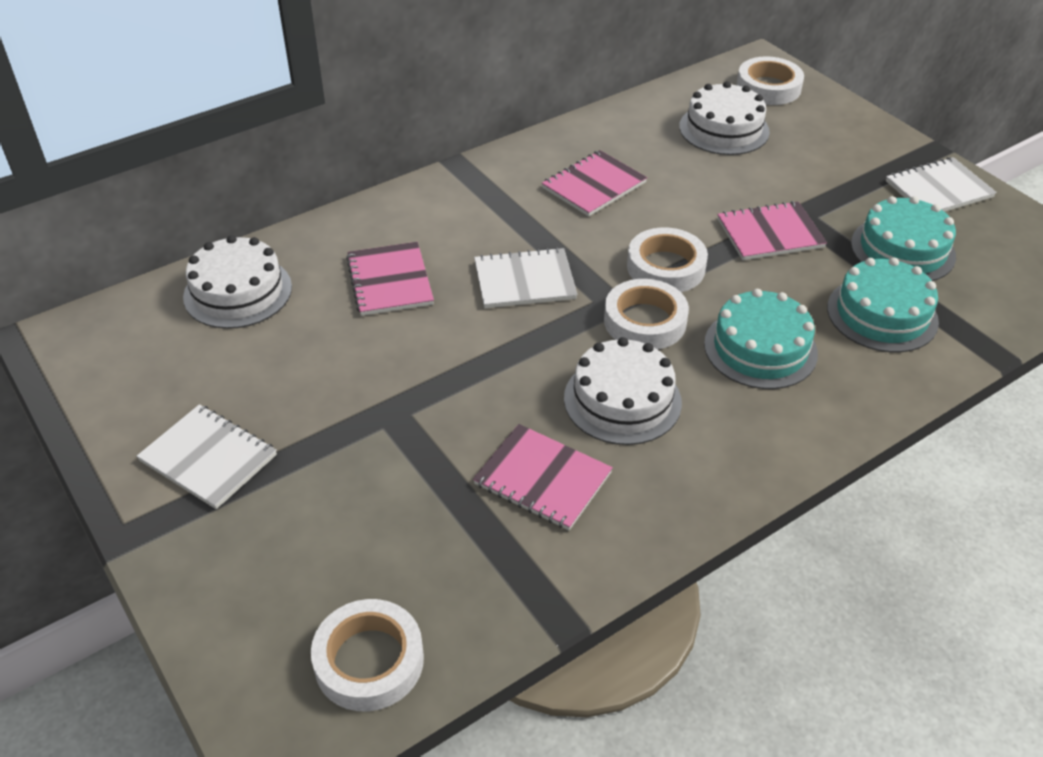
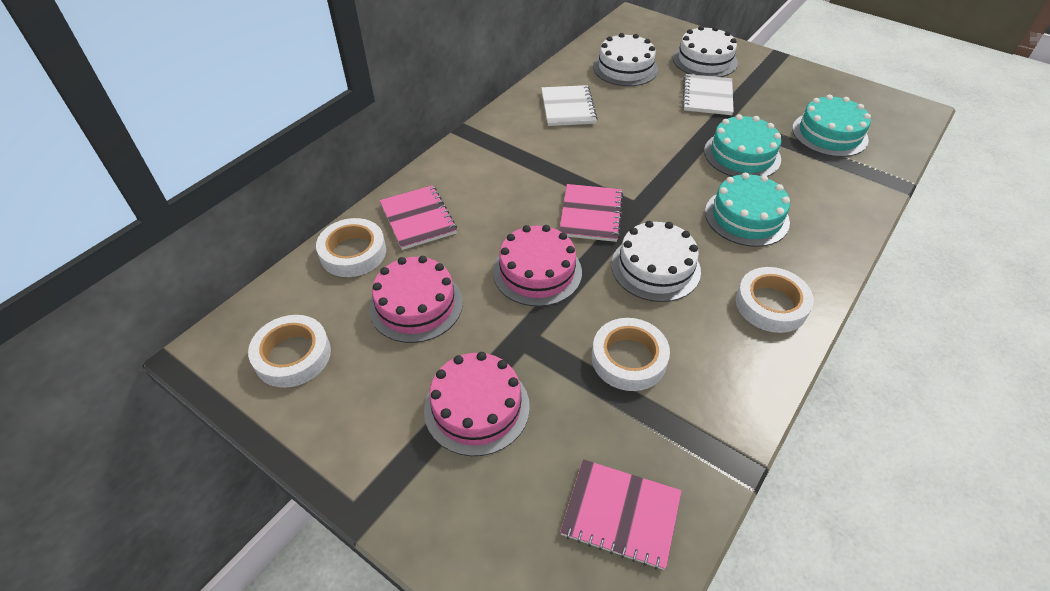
pink cake: none = 0 -> [369,256,463,343] [424,352,530,456] [493,225,582,307] = 3
pink notebook: [346,242,434,316] [473,424,613,530] [542,150,647,216] [717,201,827,260] = 4 -> [380,185,457,250] [559,184,623,242] [560,459,682,570] = 3
white notebook: [137,404,277,509] [474,247,578,308] [886,157,997,212] = 3 -> [541,85,598,126] [682,74,734,115] = 2

